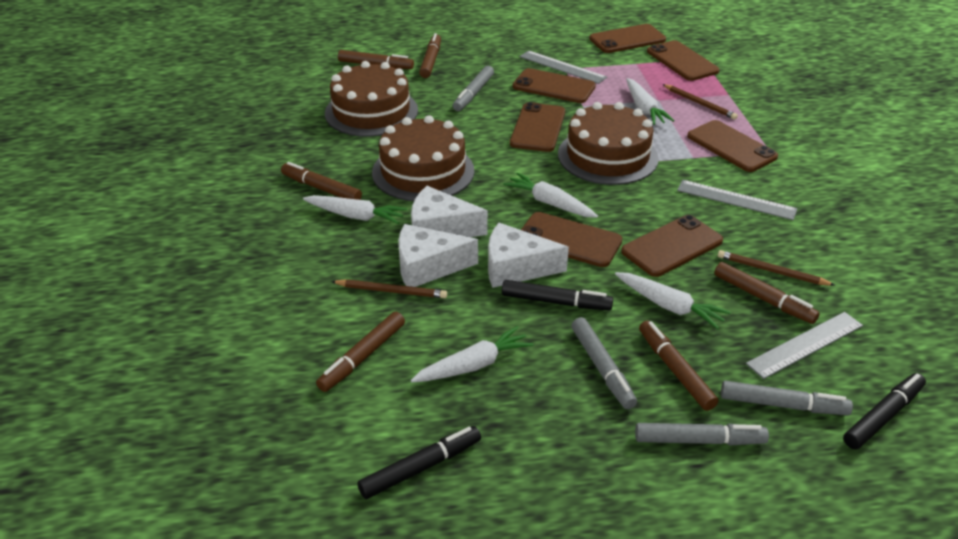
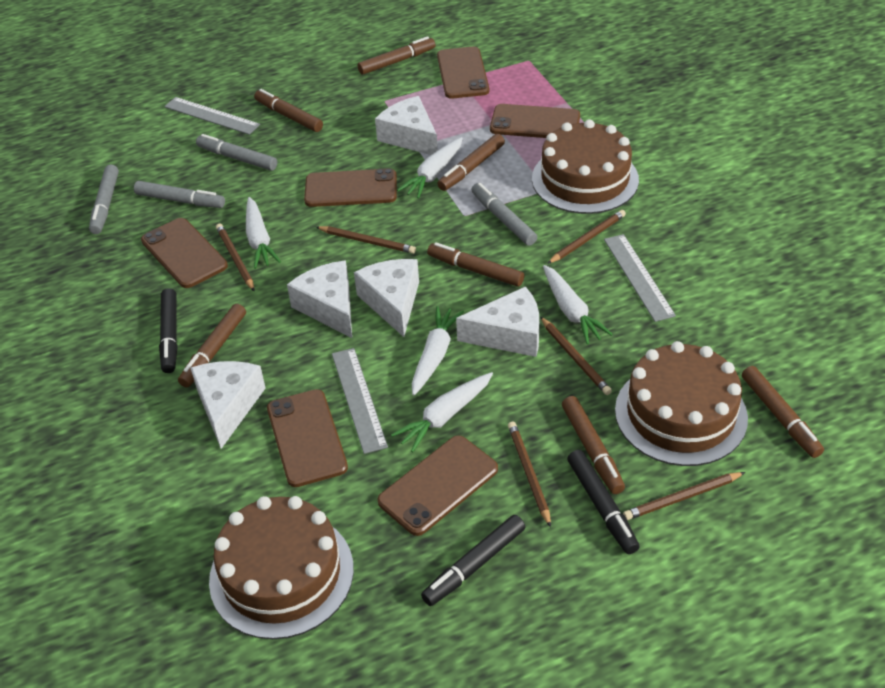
brown marker: [281,162,362,200] [316,312,405,392] [338,50,414,69] [419,33,441,78] [639,320,718,411] [714,262,820,324] = 6 -> [178,304,246,388] [254,89,323,132] [358,36,435,75] [427,242,524,287] [437,134,505,191] [562,396,625,494] [742,366,824,458] = 7
brown pencil: [331,279,447,298] [662,84,738,120] [718,250,835,286] = 3 -> [216,223,254,291] [316,226,416,254] [508,422,551,527] [541,317,612,395] [547,210,626,264] [623,472,745,520] = 6
brown phone: [510,102,565,152] [512,68,596,103] [521,212,622,267] [589,24,666,53] [621,215,723,277] [647,40,720,81] [687,120,778,172] = 7 -> [141,218,228,288] [267,389,348,487] [304,168,397,207] [377,435,498,536] [437,47,489,99] [490,104,580,138] = 6
white cheese: [398,224,478,287] [411,186,488,237] [488,223,569,288] = 3 -> [191,361,266,449] [287,260,352,338] [354,259,419,337] [375,96,438,155] [456,286,539,357] = 5

